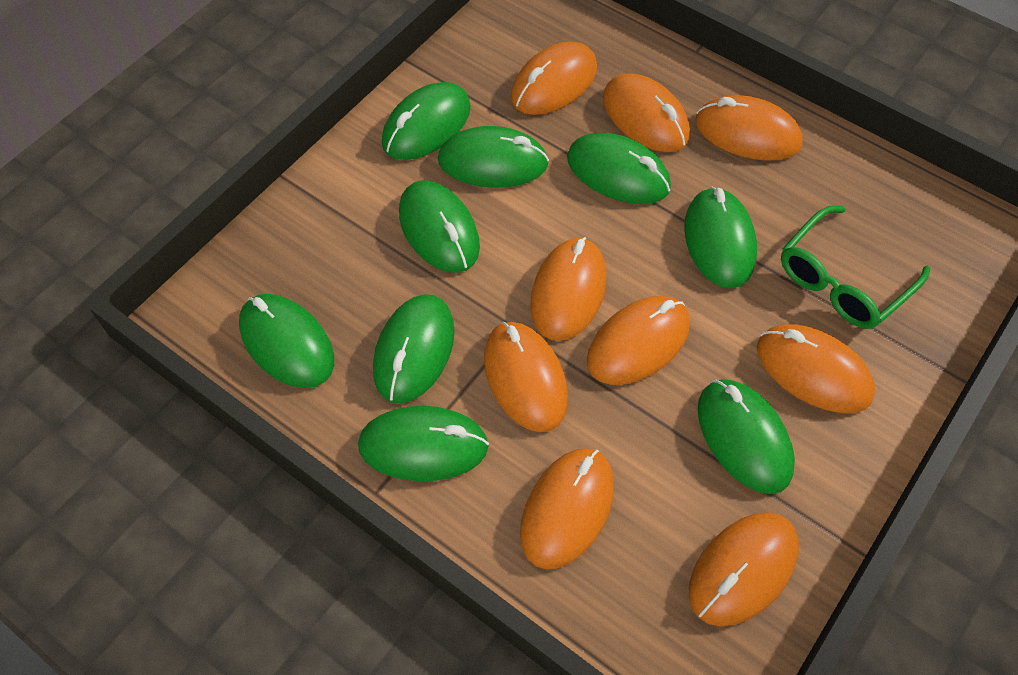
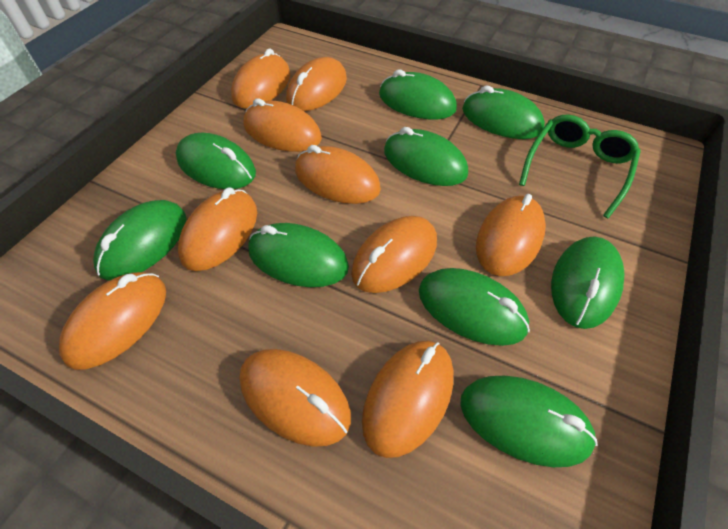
orange mouse: [484,321,568,432] [511,42,597,115] [520,448,614,569] [530,237,606,341] [587,296,690,385] [603,73,690,152] [689,512,799,626] [695,95,803,161] [757,324,875,413] = 9 -> [59,272,166,370] [178,187,257,271] [231,48,290,109] [239,349,351,447] [244,98,322,152] [286,57,347,111] [295,145,381,204] [351,216,437,293] [362,341,453,458] [476,194,546,276] = 10

